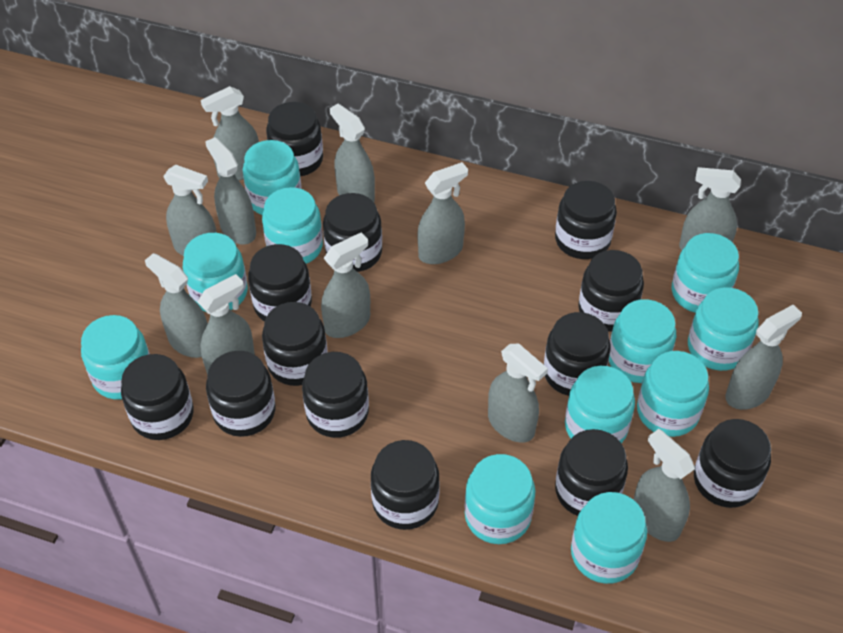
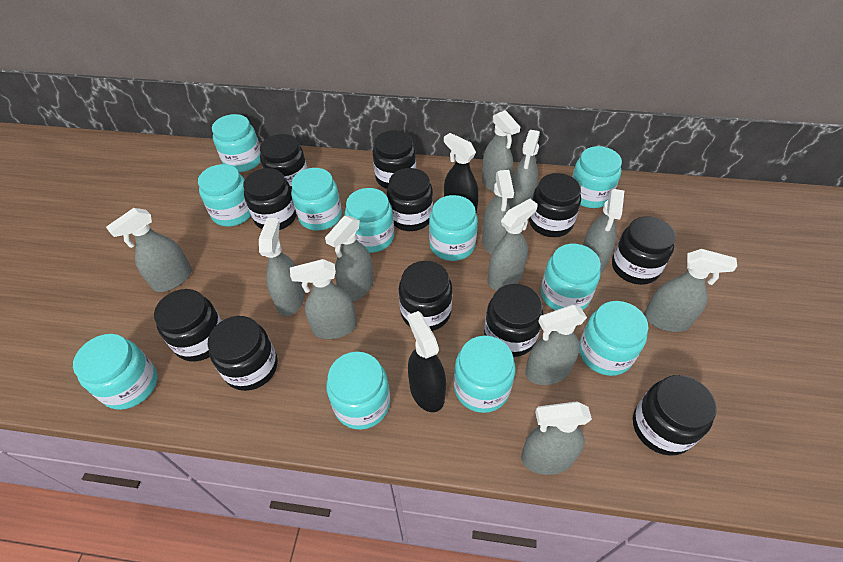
black jar: [121,354,194,440] [206,351,275,437] [248,244,312,321] [262,302,328,386] [266,102,323,176] [302,352,369,438] [323,193,382,272] [371,440,440,530] [544,312,611,396] [555,181,617,259] [555,429,628,516] [578,250,644,332] [694,419,771,508] = 13 -> [154,289,222,361] [207,316,278,391] [243,168,297,230] [260,134,308,190] [373,130,416,189] [387,168,433,231] [399,261,452,331] [484,284,543,357] [529,173,581,237] [612,216,676,285] [633,375,717,456] = 11
black spray bottle: none = 0 -> [407,311,446,412] [444,133,479,214] = 2

